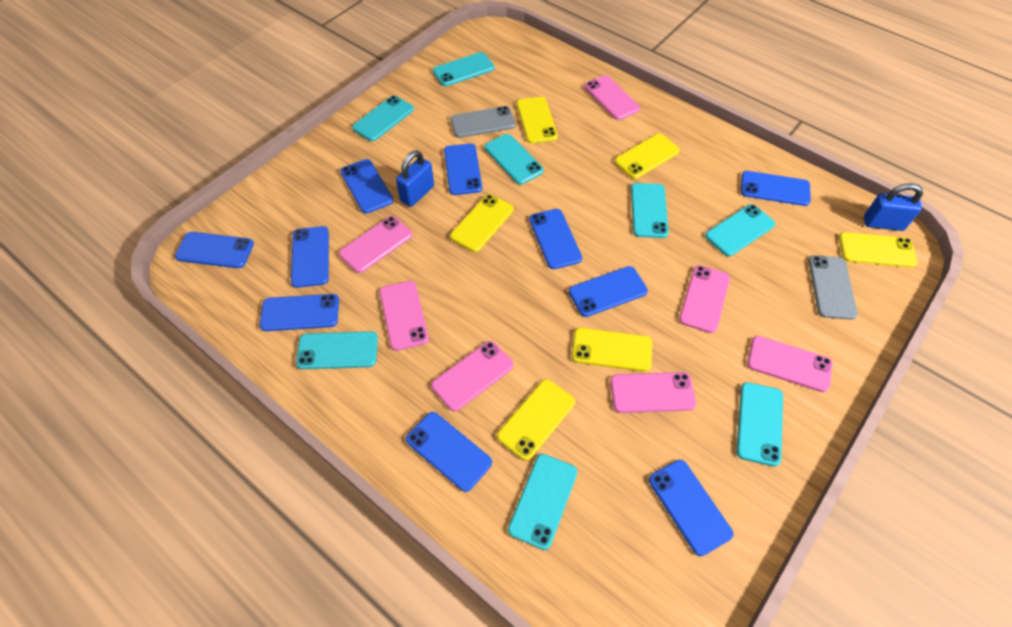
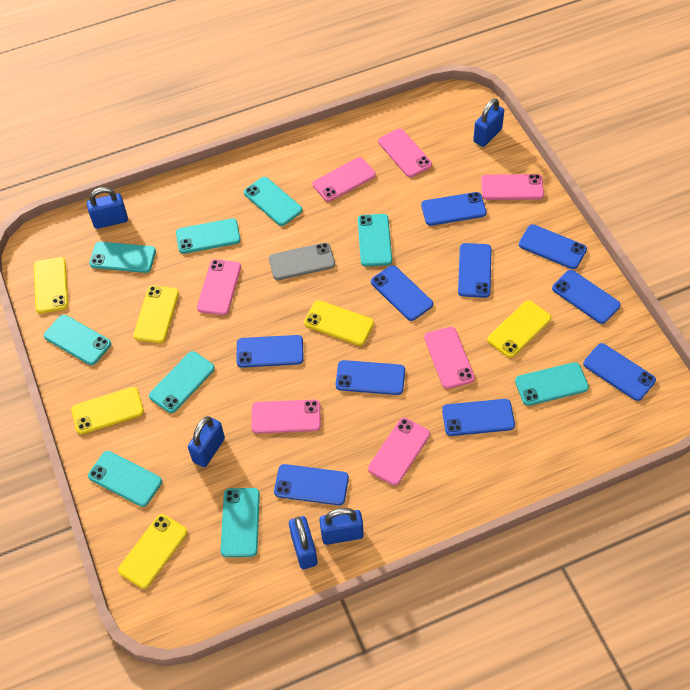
blue padlock: [396,150,434,207] [864,183,923,231] = 2 -> [87,187,128,229] [188,416,225,467] [289,516,318,569] [319,508,364,545] [473,98,504,147] = 5
grey phone: [450,106,516,138] [808,255,858,320] = 2 -> [269,242,335,280] = 1
turquoise phone: [296,331,378,369] [352,96,414,141] [433,52,494,86] [484,134,544,184] [508,454,578,550] [631,183,669,238] [705,204,775,256] [736,382,783,467] = 8 -> [44,315,111,365] [88,451,162,507] [89,242,156,273] [149,351,215,413] [176,218,241,254] [221,488,260,557] [244,177,302,226] [358,214,392,267] [515,362,589,406] = 9

